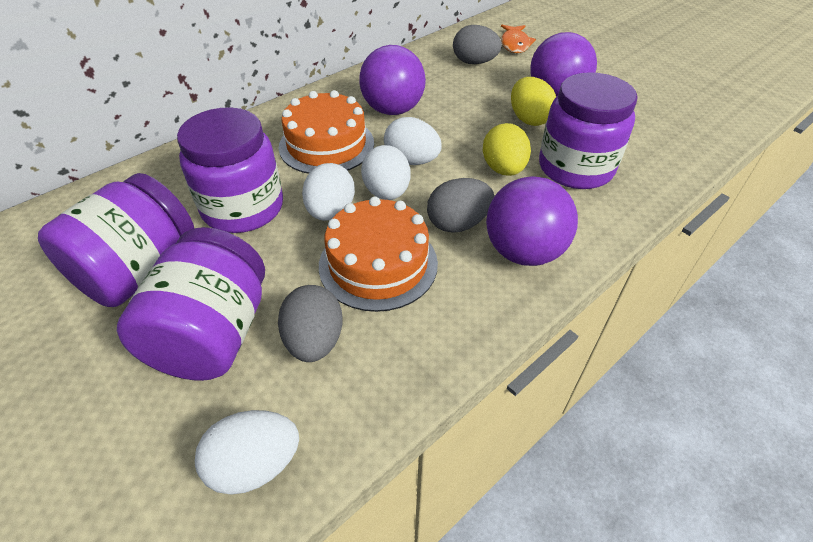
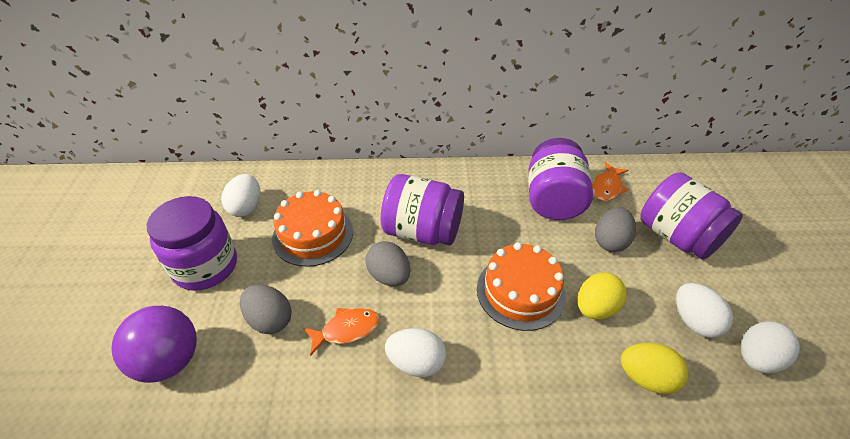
orange fish: [501,25,536,53] = 1 -> [303,308,380,356] [592,162,629,201] = 2
purple ball: [359,45,426,115] [486,176,578,266] [530,32,597,97] = 3 -> [112,306,197,383] = 1

